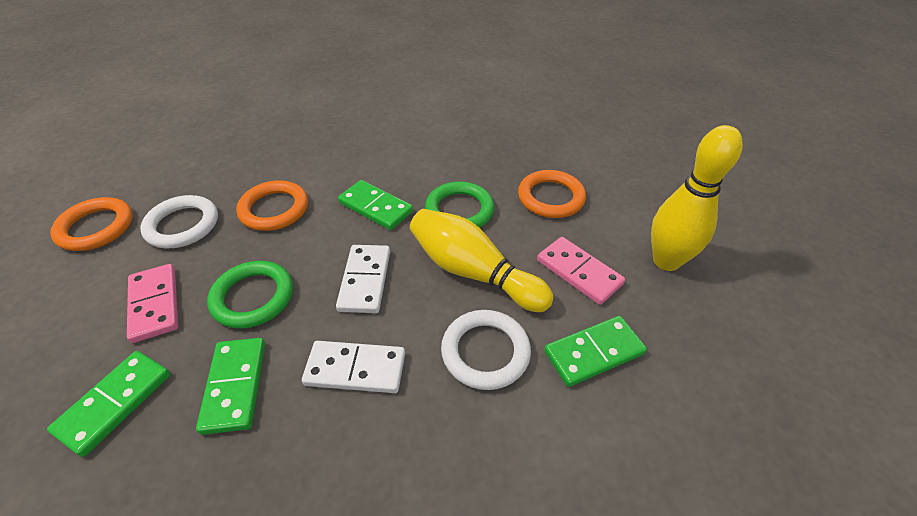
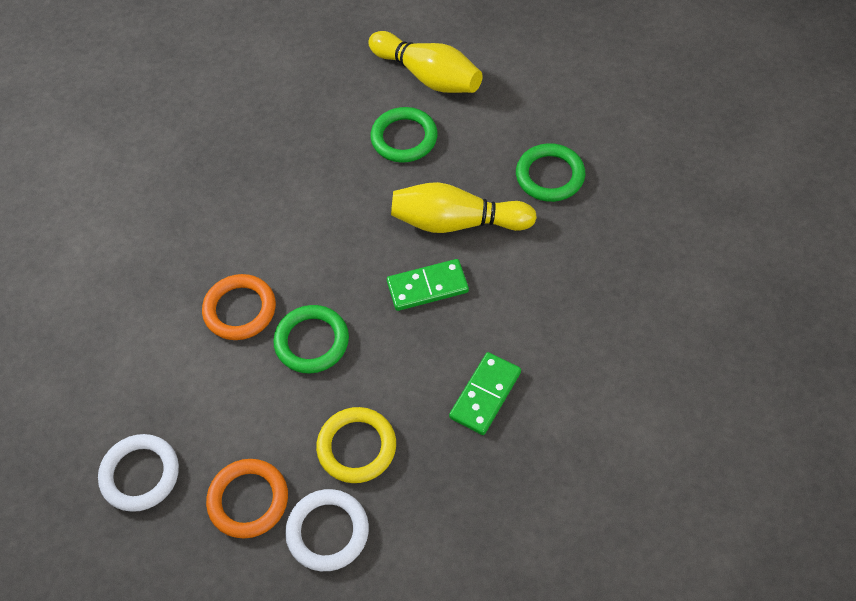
green domino: [47,351,170,457] [196,338,265,435] [338,180,413,230] [544,316,647,387] = 4 -> [387,259,469,311] [449,352,521,435] = 2
green ring: [207,261,293,329] [425,181,494,228] = 2 -> [273,305,349,373] [370,107,438,162] [516,143,585,202] = 3
orange ring: [50,197,133,251] [236,180,308,231] [518,170,586,218] = 3 -> [202,274,276,340] [206,459,288,538] = 2
pink domino: [127,264,178,343] [537,237,625,305] = 2 -> none = 0
white domino: [302,341,405,393] [336,245,390,313] = 2 -> none = 0
yellow ring: none = 0 -> [316,407,396,483] = 1

